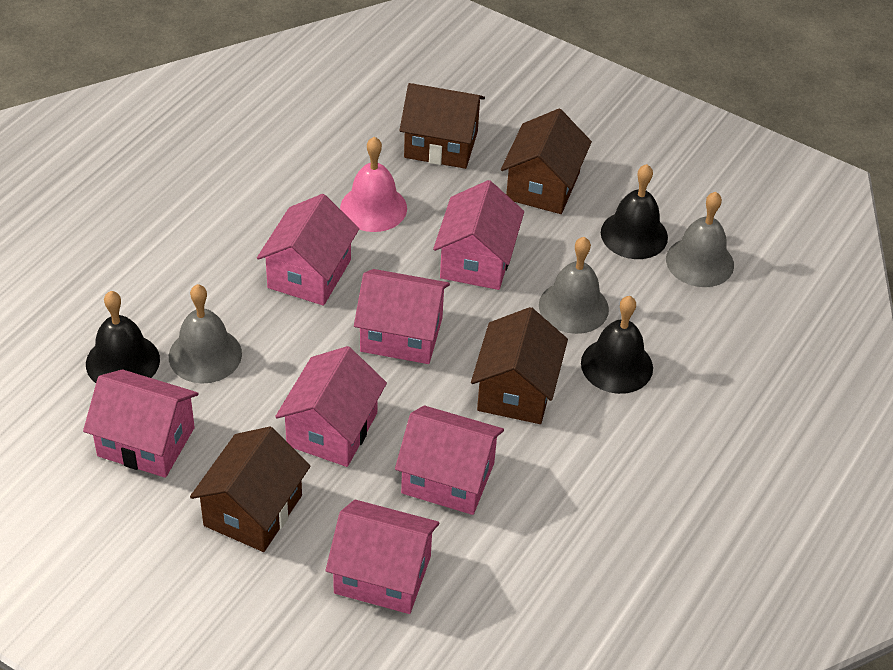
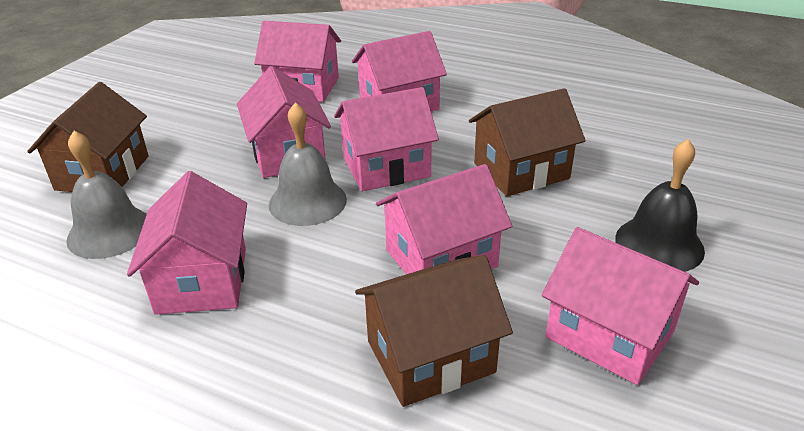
black bell: [86,291,160,383] [581,296,653,394] [601,164,668,259] = 3 -> [615,139,705,272] = 1
brown house: [190,427,311,552] [399,83,485,169] [471,307,568,424] [501,109,592,214] = 4 -> [27,82,149,192] [355,255,513,407] [469,88,586,196] = 3
grey bell: [169,284,242,383] [539,237,609,334] [666,192,734,287] = 3 -> [66,131,147,259] [269,102,347,226] = 2
pink bell: [340,137,407,232] = 1 -> none = 0

